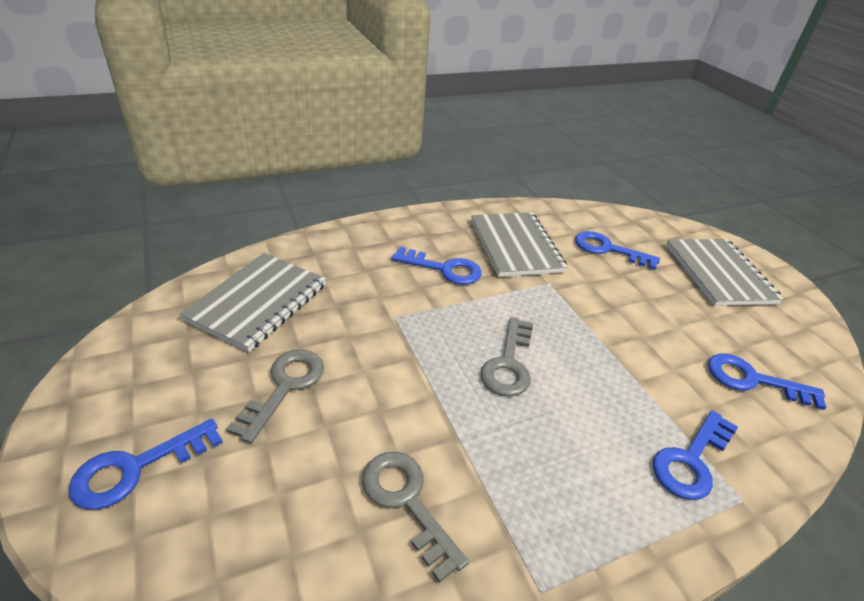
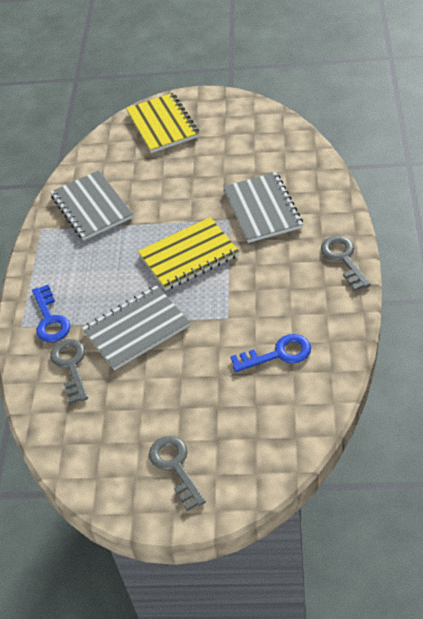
blue key: [68,419,223,510] [392,247,482,285] [575,231,660,270] [653,410,738,500] [708,354,827,410] = 5 -> [32,285,70,342] [231,334,311,372] = 2
yellow notebook: none = 0 -> [126,93,199,153] [138,217,240,290] = 2

